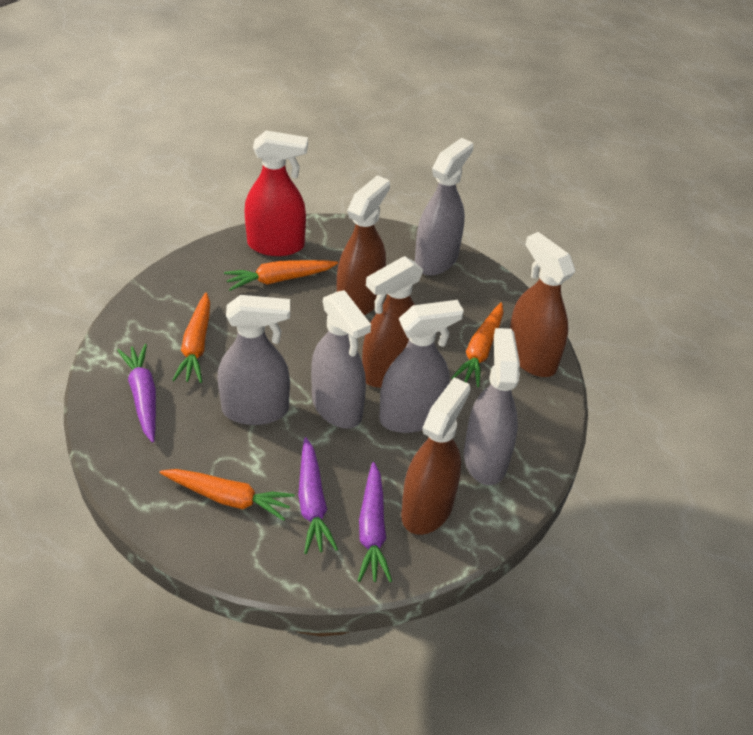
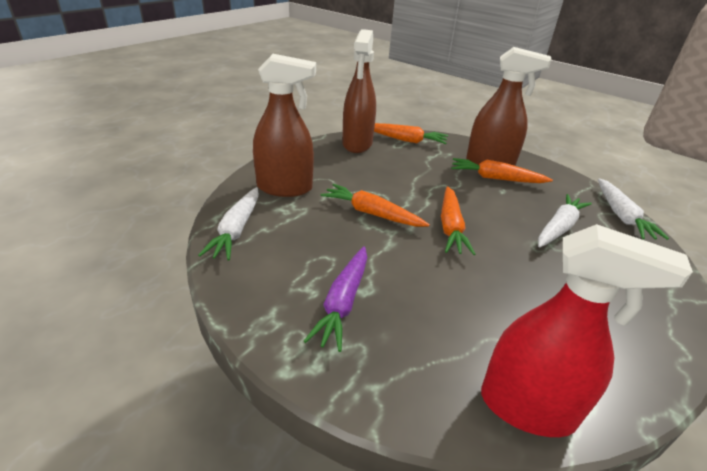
brown spray bottle: [337,175,390,315] [362,256,423,388] [401,377,470,535] [510,232,575,377] = 4 -> [253,54,316,197] [342,29,376,153] [466,47,552,166] = 3
grey spray bottle: [217,295,290,425] [311,290,371,429] [379,300,464,433] [415,138,474,276] [464,328,520,485] = 5 -> none = 0
purple carrot: [117,344,156,443] [298,437,338,554] [358,462,392,582] = 3 -> [304,246,367,352] = 1
white carrot: none = 0 -> [198,187,259,261] [538,194,592,248] [598,179,669,240] = 3

